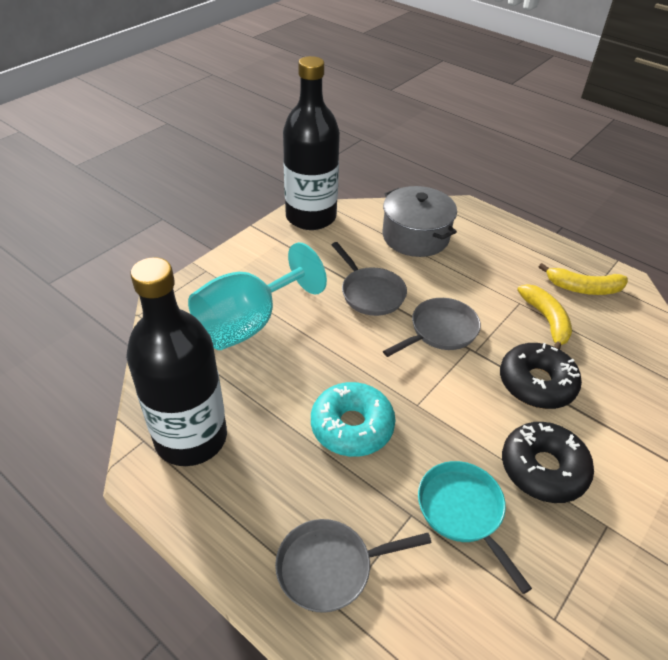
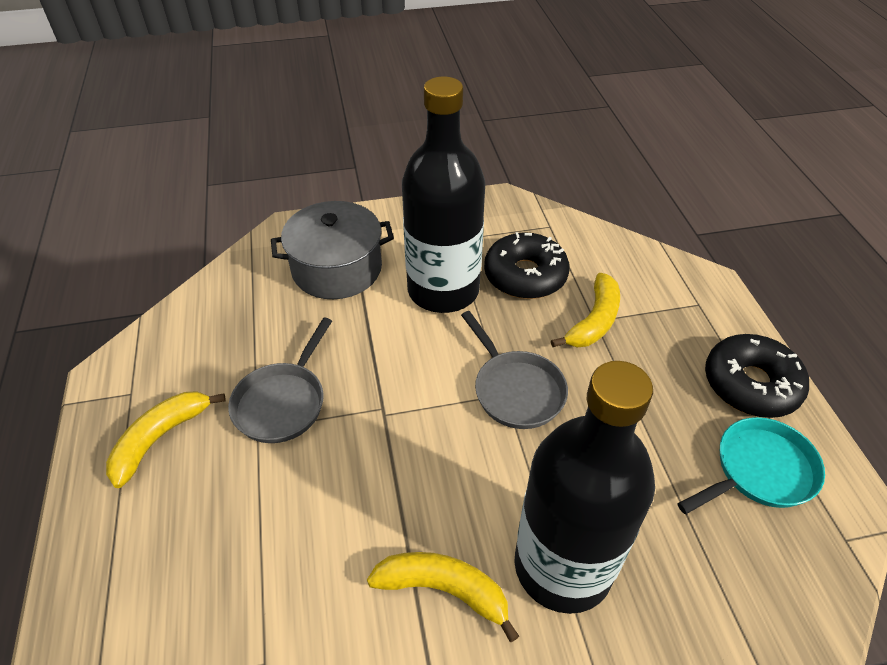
grey pan: [275,519,431,613] [332,242,407,316] [383,298,481,357] = 3 -> [228,318,332,443] [461,311,568,429] = 2
turquoise donut: [311,382,396,457] = 1 -> none = 0
turquoise goblet: [188,242,327,350] = 1 -> none = 0
yellow banana: [517,284,572,349] [539,263,628,295] = 2 -> [106,391,226,488] [367,552,519,642] [551,273,620,347] = 3

